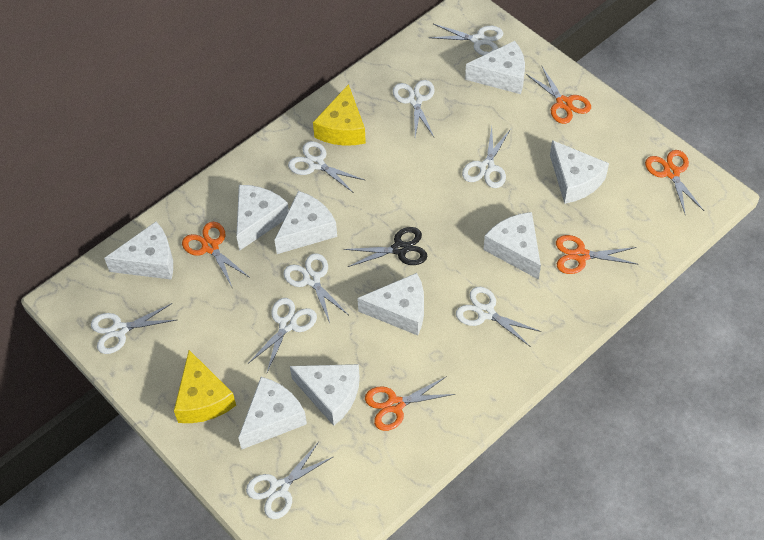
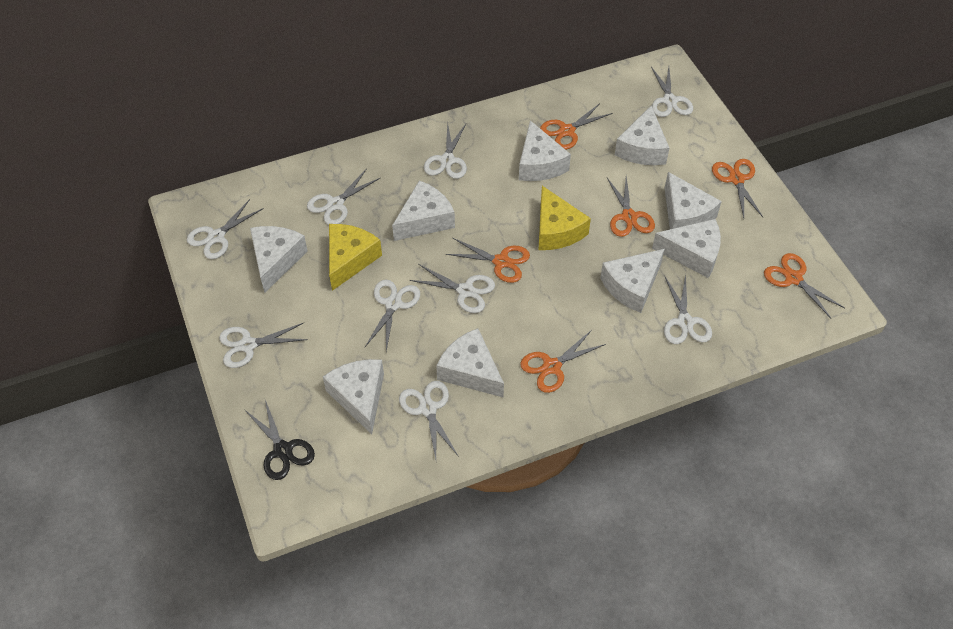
orange scissors: [182,222,250,287] [365,376,455,431] [526,67,591,124] [556,235,637,274] [645,150,704,216] = 5 -> [445,238,530,283] [520,330,606,393] [540,103,613,150] [607,176,655,237] [712,159,763,218] [764,253,845,318] = 6

